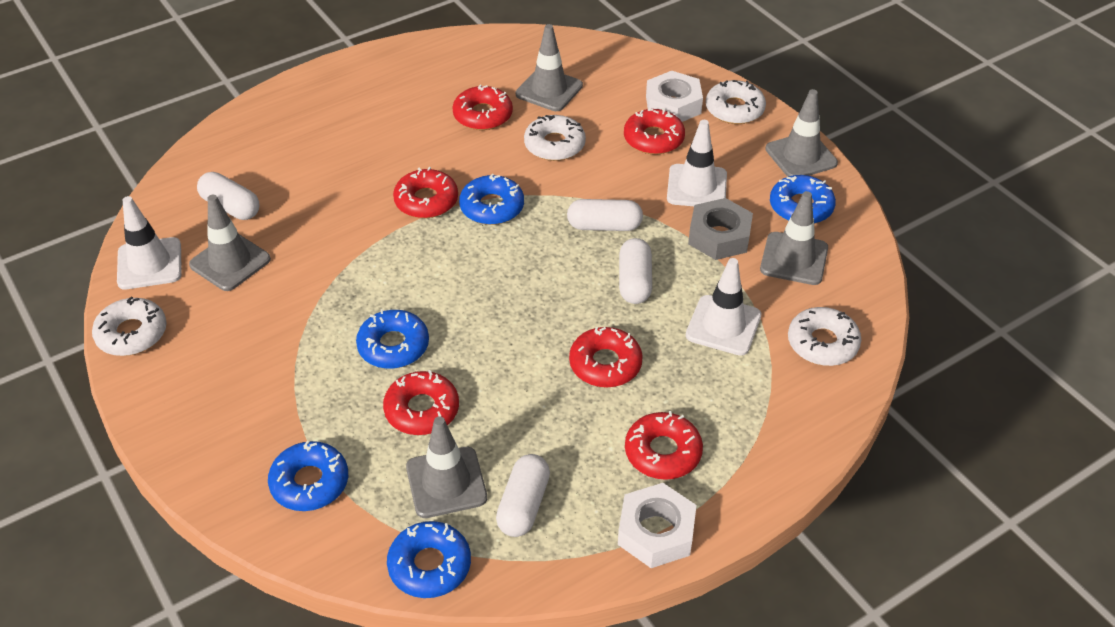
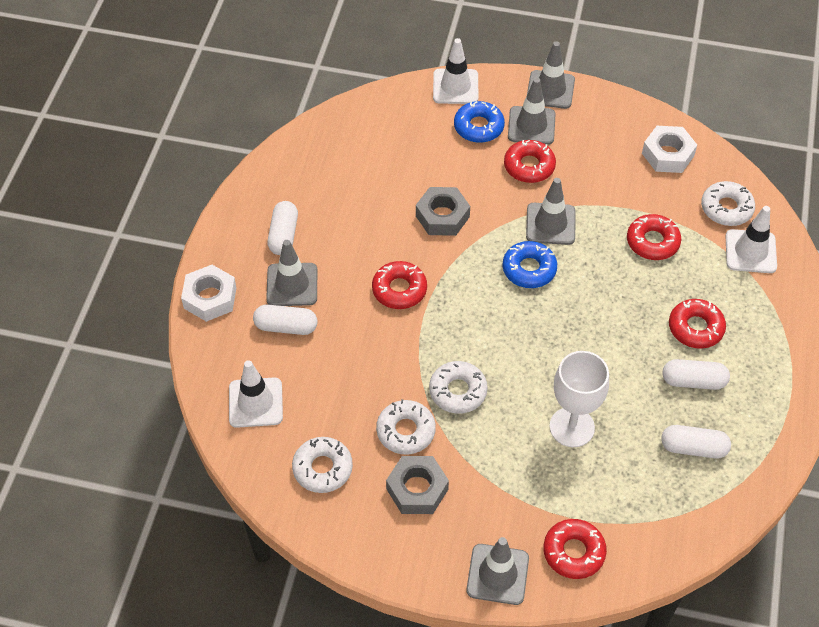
blue donut: [268,441,348,511] [356,309,429,369] [387,521,471,598] [459,174,524,225] [770,175,836,223] = 5 -> [454,101,505,143] [502,241,557,288] = 2
grey nut: [688,198,753,260] = 1 -> [386,456,449,514] [416,187,470,236] = 2
red donut: [383,370,459,435] [393,167,458,218] [452,85,513,130] [569,327,643,388] [624,108,685,155] [625,411,703,480] = 6 -> [372,261,427,309] [504,140,556,183] [543,519,607,579] [627,214,681,260] [669,299,726,349] = 5
white goblet: none = 0 -> [550,351,609,447] = 1

